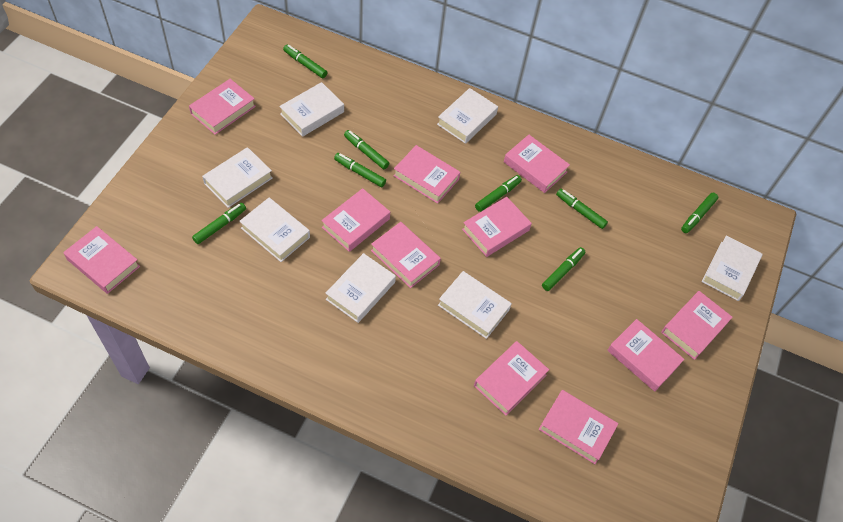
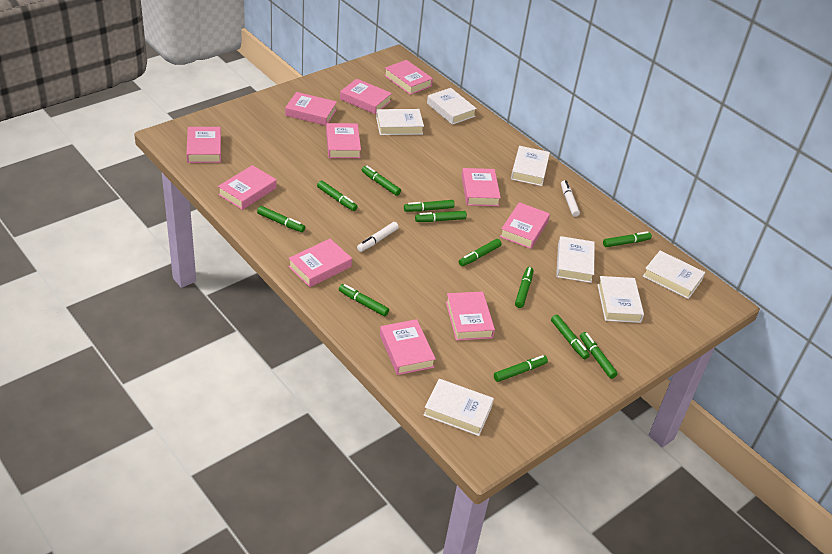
green marker: [192,203,246,244] [283,45,327,78] [334,153,386,187] [344,130,390,169] [475,175,522,212] [542,247,585,291] [556,189,608,229] [681,193,718,233] = 8 -> [257,206,305,232] [317,181,358,211] [339,284,389,316] [362,166,401,196] [404,200,455,212] [415,211,467,222] [459,239,502,266] [494,355,548,382] [515,267,533,308] [551,315,590,359] [580,332,618,379] [603,231,652,247] = 12
white marker: none = 0 -> [357,222,399,252] [561,180,580,217] = 2

